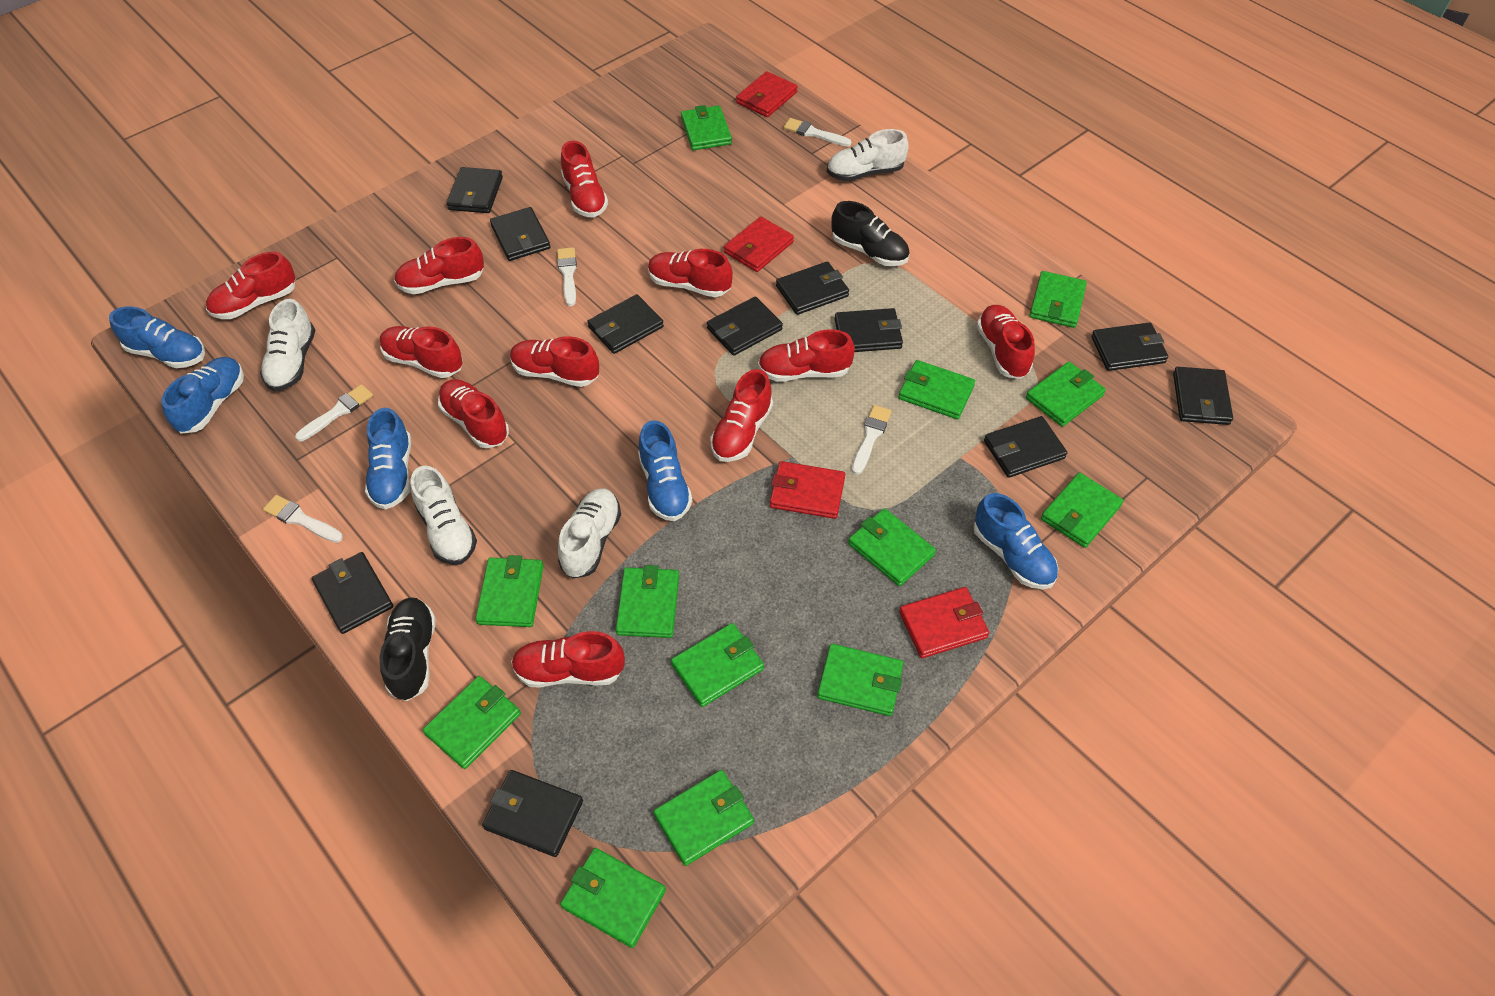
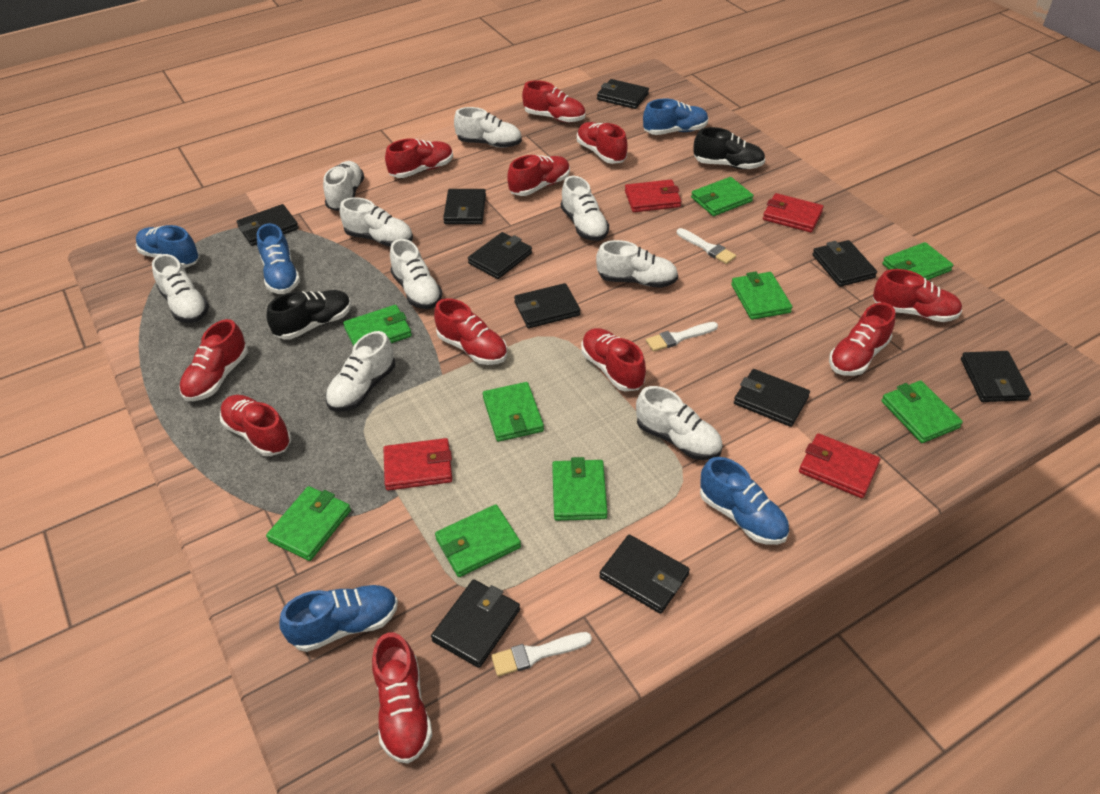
black wallet: [312,552,393,634] [446,167,503,213] [482,770,583,857] [490,207,550,261] [587,294,664,354] [707,296,783,356] [776,261,849,315] [835,308,903,352] [984,416,1067,478] [1091,322,1168,371] [1173,367,1233,425] = 11 -> [236,204,299,246] [431,579,520,668] [443,189,486,224] [468,232,532,279] [514,283,580,328] [597,79,649,109] [599,535,690,614] [734,369,810,427] [812,240,877,287] [961,351,1031,402] = 10
green wallet: [423,676,521,769] [475,555,544,627] [560,848,666,948] [616,565,679,638] [653,770,754,866] [671,623,764,707] [681,105,732,150] [817,644,903,716] [848,508,936,586] [899,360,975,419] [1026,362,1106,427] [1029,271,1087,328] [1041,472,1123,548] = 13 -> [266,486,351,561] [343,305,412,346] [435,504,521,577] [483,382,544,442] [552,457,607,521] [691,177,754,216] [731,272,792,320] [881,380,963,443] [882,242,953,280] = 9
white brush: [263,495,343,543] [295,384,373,441] [557,247,577,306] [784,118,851,147] [852,405,892,475] = 5 -> [491,632,592,676] [646,322,718,352] [677,228,736,264] = 3
white shoe: [260,299,315,391] [411,466,477,565] [558,488,621,579] [827,129,909,181] = 4 -> [152,254,209,323] [323,161,364,211] [325,331,395,412] [340,197,413,247] [390,239,443,309] [454,107,522,148] [561,176,609,241] [596,240,678,288] [636,386,723,460] = 9

